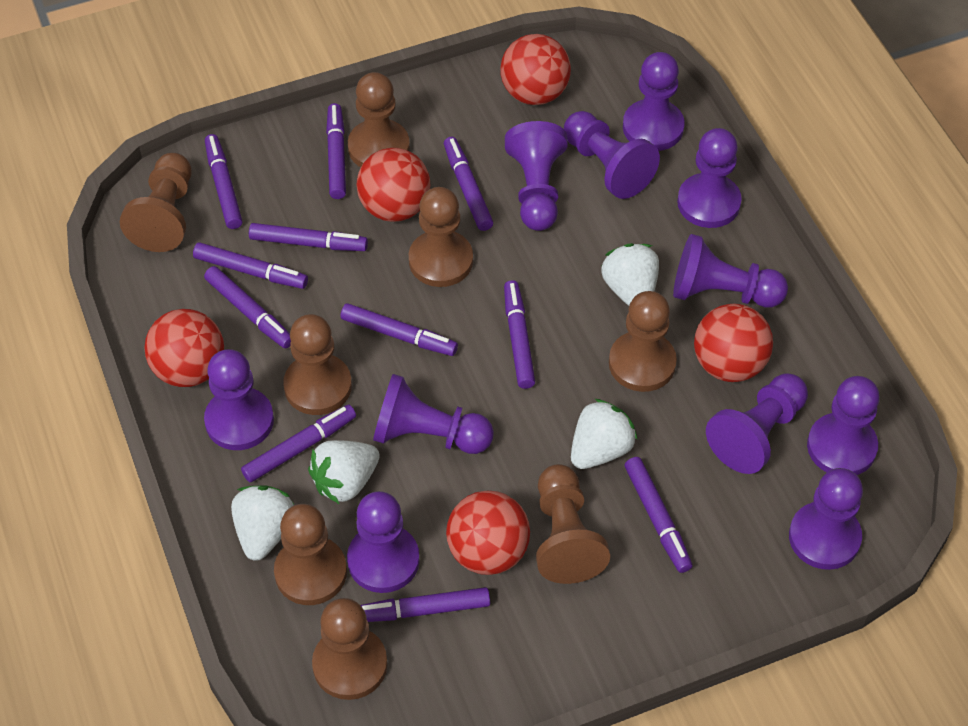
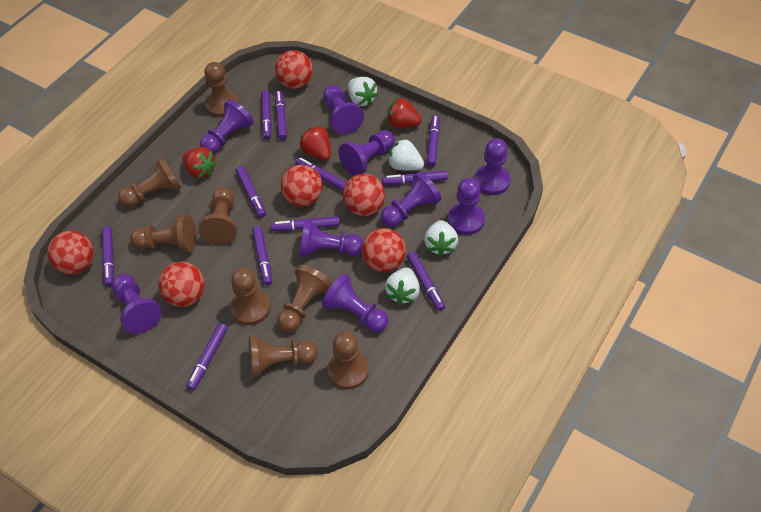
purple pawn: [204,349,274,450] [347,491,420,593] [373,374,494,454] [505,121,568,231] [564,111,660,199] [623,52,685,151] [673,234,788,307] [677,128,742,228] [706,373,808,474] [789,468,863,570] [807,376,880,475] = 11 -> [112,274,162,334] [200,99,254,154] [299,219,363,257] [322,274,389,332] [323,85,364,134] [338,130,395,176] [381,172,441,227] [448,178,485,235] [475,138,511,195] = 9
red ball: [145,309,224,387] [357,148,430,222] [446,491,530,575] [500,34,571,105] [694,304,773,382] = 5 -> [47,231,94,275] [158,262,205,307] [275,50,313,89] [281,165,323,207] [343,174,385,216] [362,228,406,272] = 6
red strawberry: none = 0 -> [182,147,217,179] [299,125,331,160] [387,97,422,128] = 3

